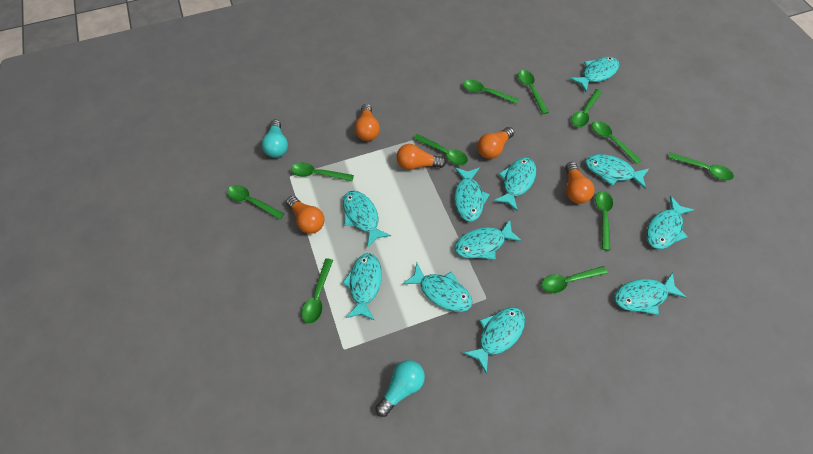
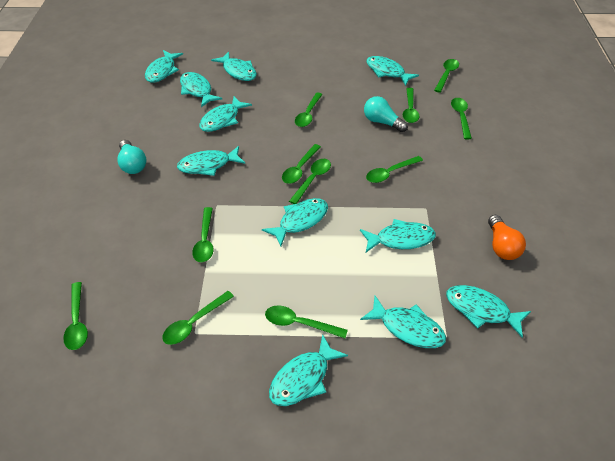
orange light bulb: [286,196,324,234] [355,104,380,141] [396,144,446,170] [478,127,514,159] [565,162,594,204] = 5 -> [488,215,526,260] = 1

